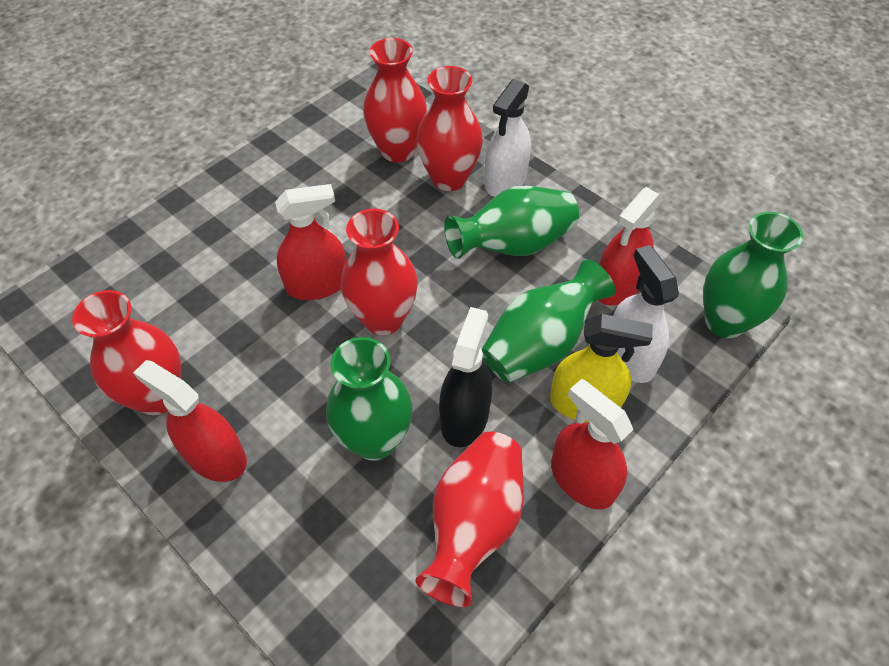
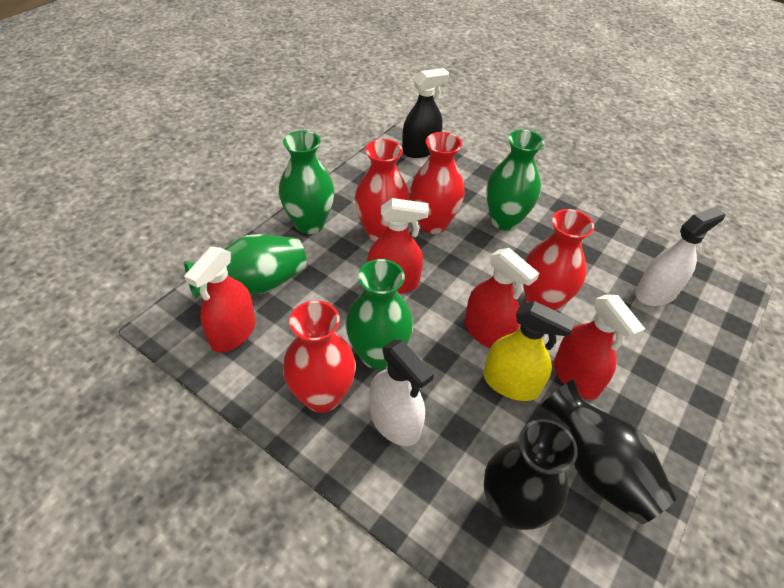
black vase: none = 0 -> [484,419,578,530] [540,379,677,524] = 2
red vase: [72,290,181,415] [341,209,418,335] [363,38,427,162] [416,66,483,191] [416,432,524,607] = 5 -> [283,300,356,413] [355,139,410,242] [410,132,465,234] [523,209,594,311] = 4

